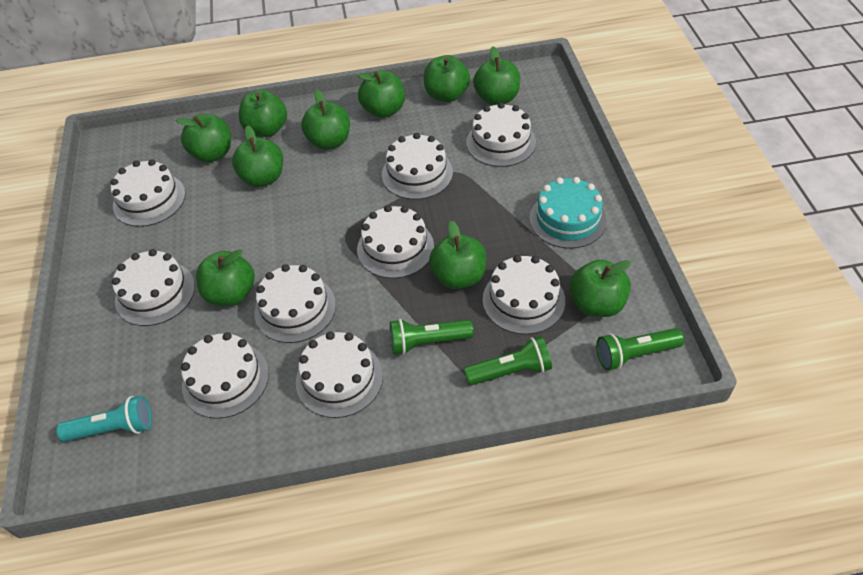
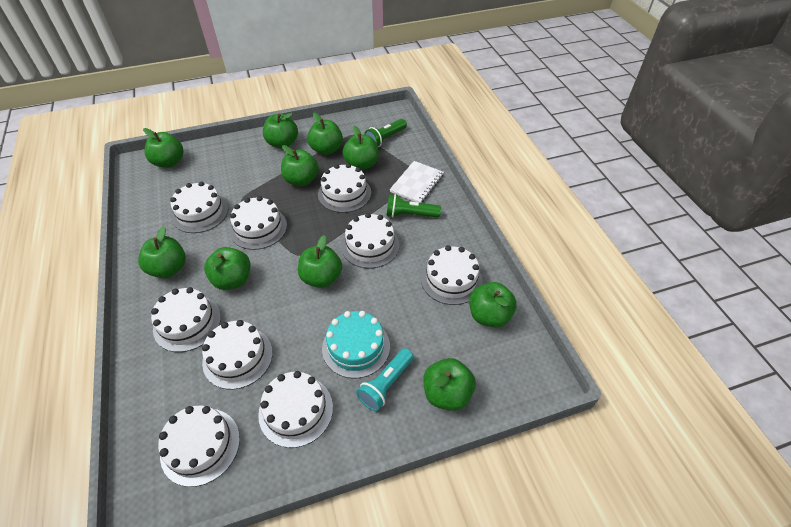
green flashlight: [390,319,474,355] [464,336,552,386] [596,328,684,370] = 3 -> [364,119,407,147] [386,194,441,218] = 2
white notebook: none = 0 -> [390,161,444,203] = 1

